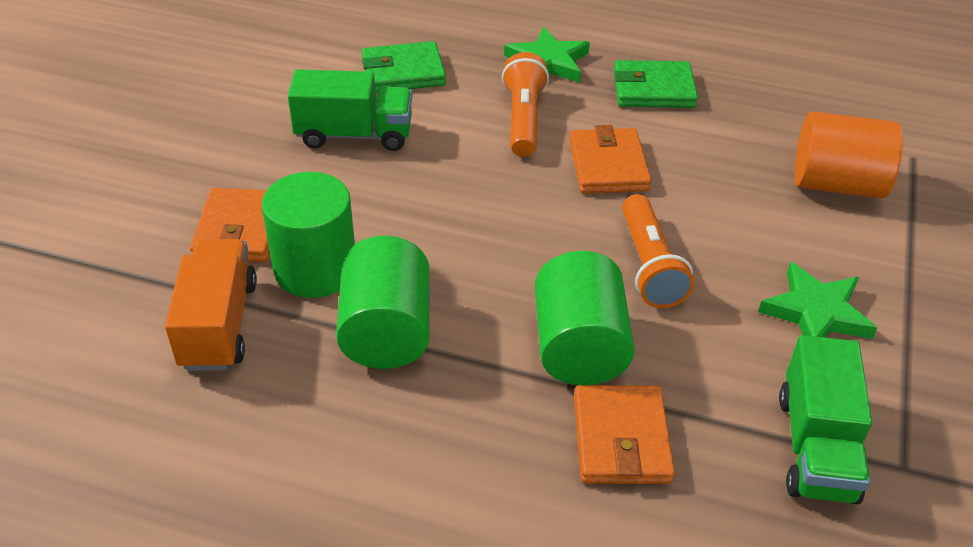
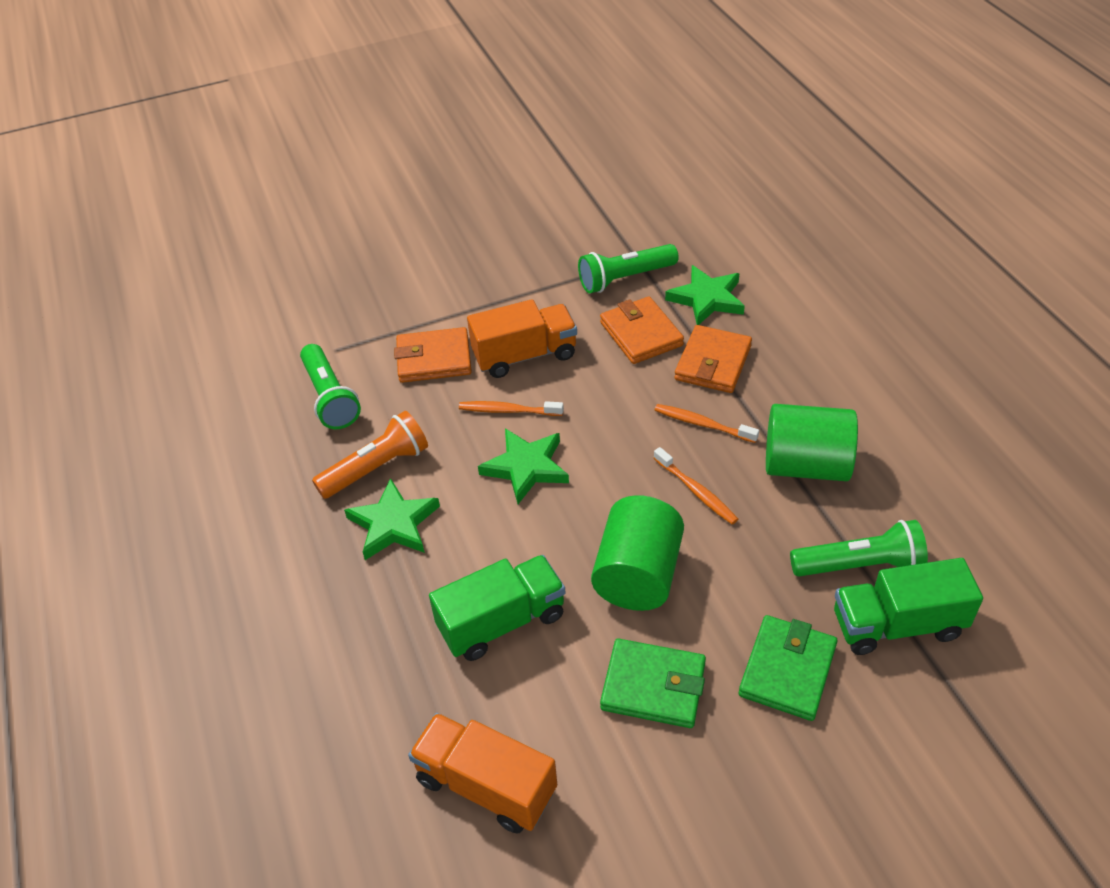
green cylinder: [262,172,355,298] [336,236,430,369] [535,251,635,385] = 3 -> [591,495,684,611] [766,404,858,481] = 2
green flashlight: none = 0 -> [300,344,361,429] [578,244,679,293] [790,520,928,577] = 3
green star: [504,27,590,83] [758,262,877,339] = 2 -> [344,478,440,560] [478,428,569,504] [665,265,745,325] = 3
orange cylinder: [794,112,903,199] = 1 -> none = 0
orange flashlight: [502,52,549,157] [622,194,695,308] = 2 -> [312,411,428,499] = 1
orange toothbrush: none = 0 -> [459,401,564,416] [654,447,738,524] [655,404,759,443] = 3
orange truck: [165,239,257,371] = 1 -> [408,713,557,834] [467,299,577,378] = 2

